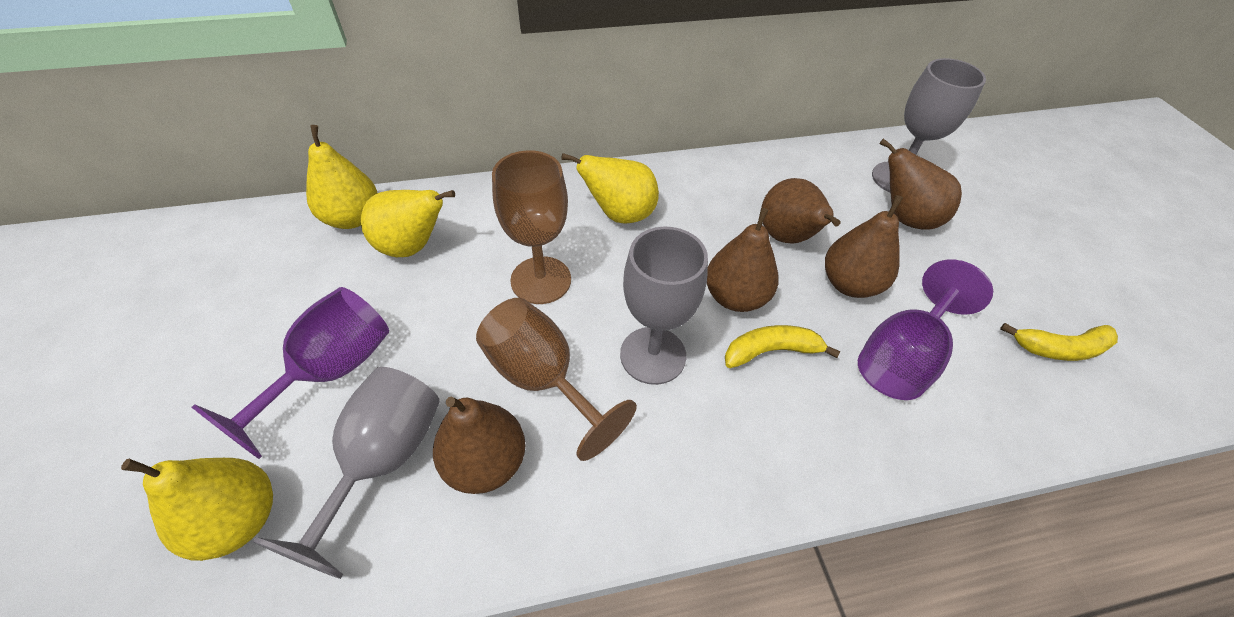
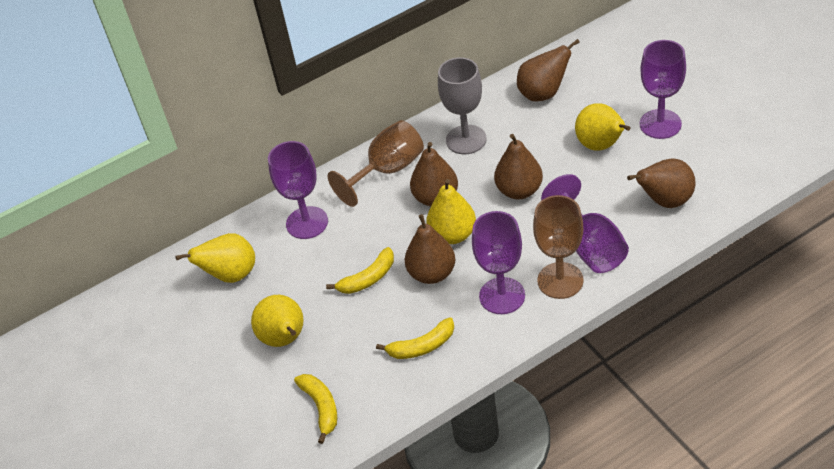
grey goblet: [253,367,440,579] [620,227,708,385] [872,58,986,193] = 3 -> [438,57,487,154] = 1
purple goblet: [192,287,389,459] [858,260,993,400] = 2 -> [268,141,328,239] [472,211,525,314] [541,174,629,273] [640,40,686,139] = 4
yellow banana: [725,325,840,368] [1000,323,1118,361] = 2 -> [294,374,337,444] [326,247,394,294] [376,317,454,359] = 3

